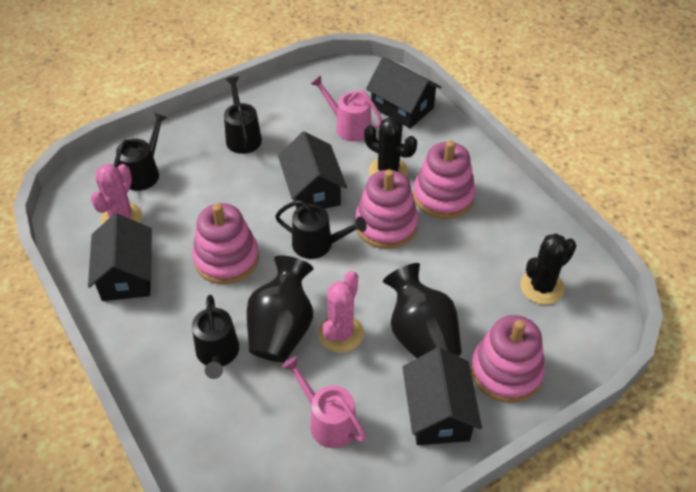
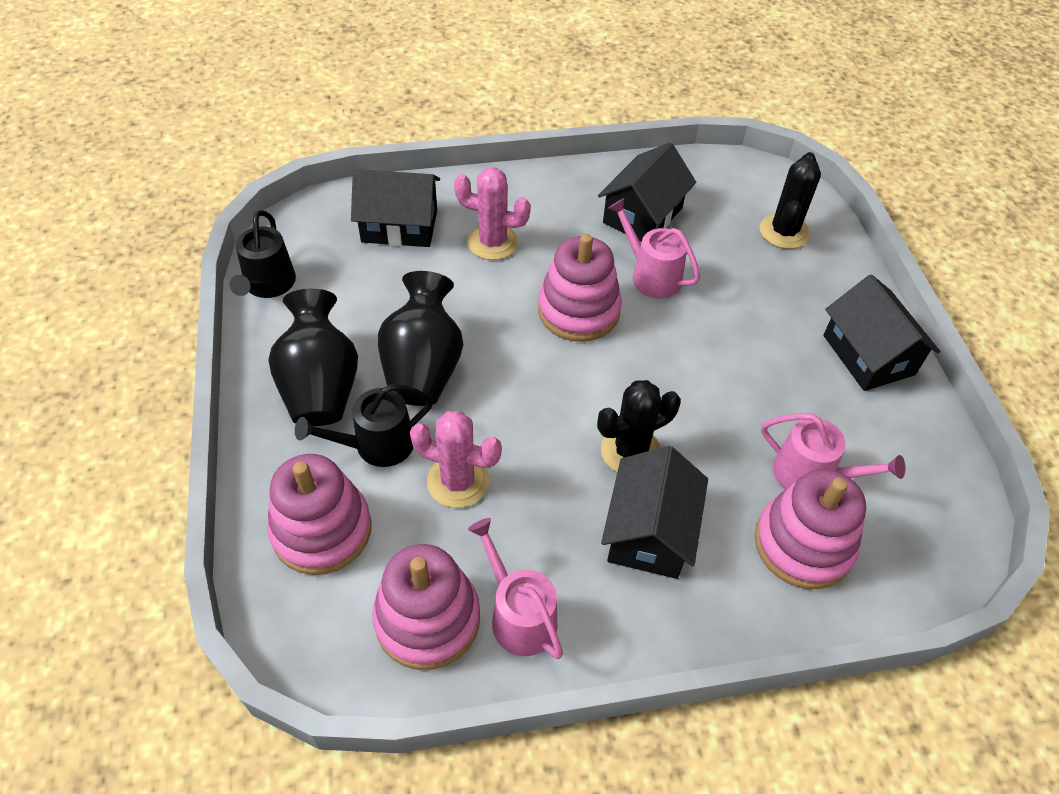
black watering can: [114,112,168,191] [192,295,239,379] [224,77,262,154] [275,200,367,259] = 4 -> [230,210,296,298] [295,384,433,467] = 2
pink watering can: [282,356,366,448] [311,75,382,142] = 2 -> [468,518,563,659] [608,198,700,299] [761,413,905,489] = 3

